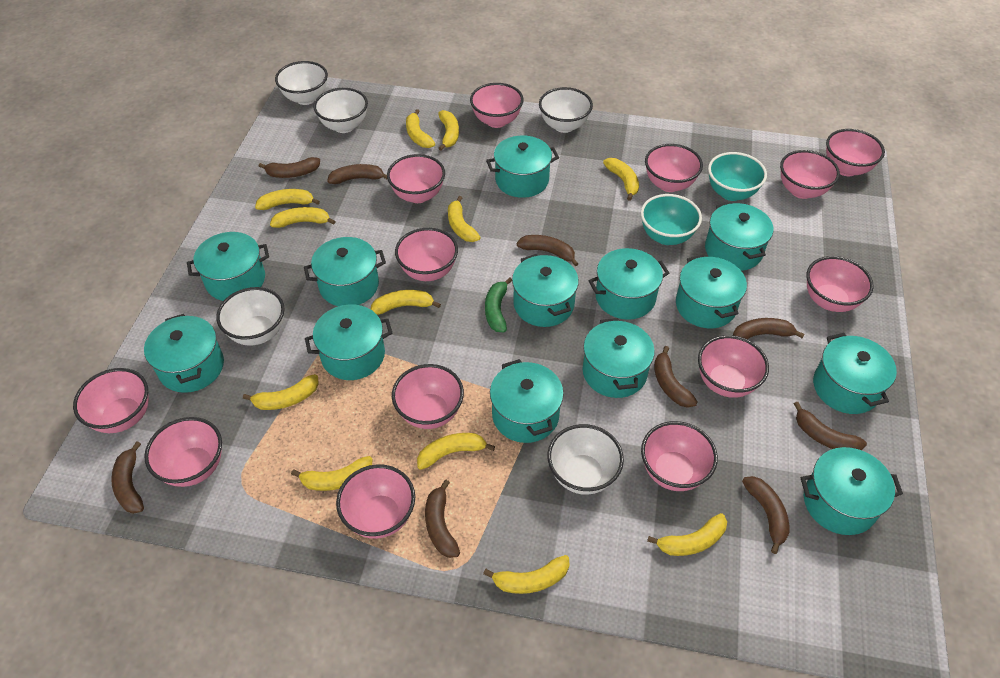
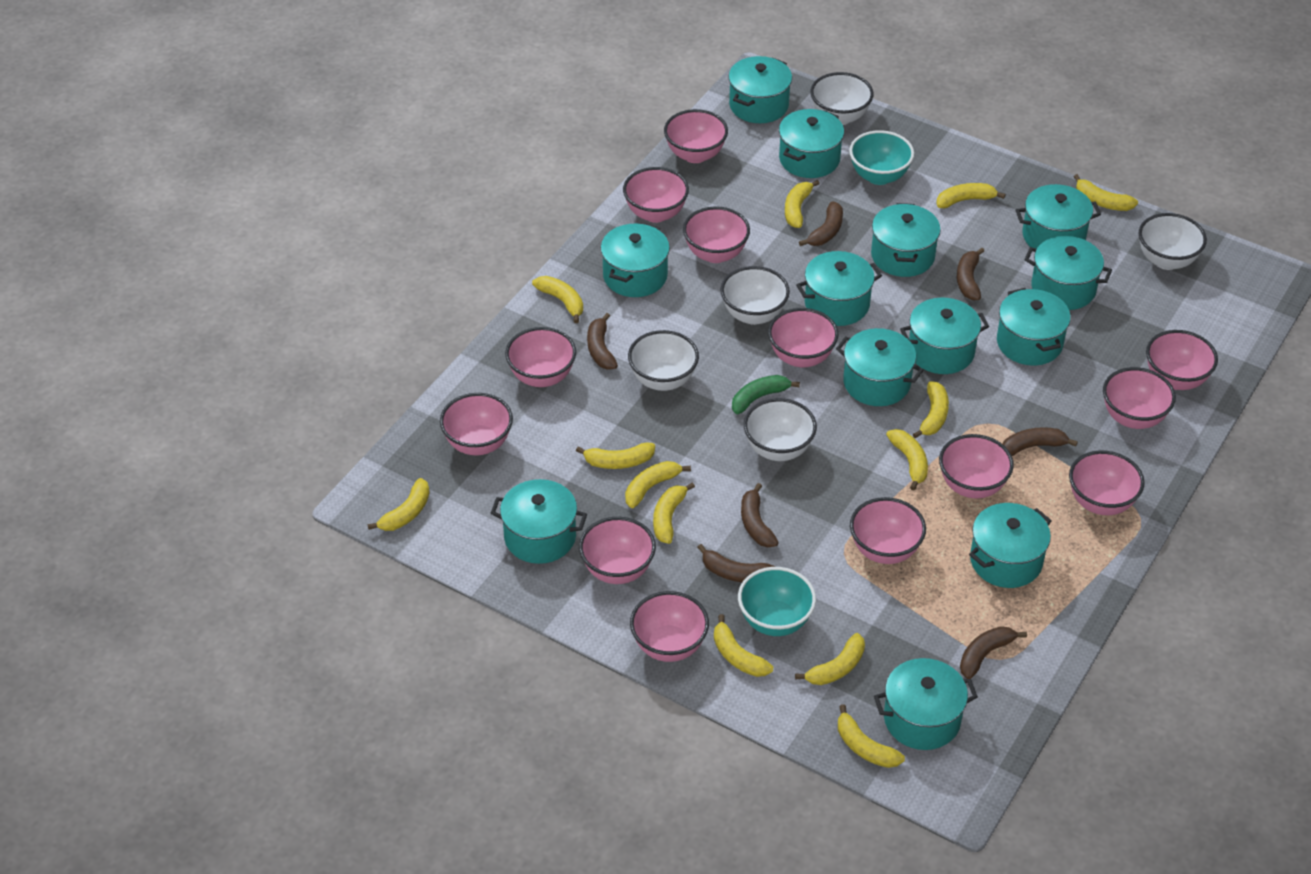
brown banana: [111,441,144,514] [259,157,320,178] [327,164,388,184] [425,480,460,558] [517,235,578,266] [654,346,698,408] [733,318,805,339] [742,476,790,554] [794,402,867,450] = 9 -> [587,313,618,370] [697,544,775,582] [741,483,779,548] [799,201,843,246] [957,248,984,300] [960,626,1027,679] [1003,427,1078,456] = 7
yellow banana: [243,374,319,410] [255,189,320,210] [270,207,336,228] [291,456,373,491] [371,290,441,315] [406,109,435,148] [417,433,495,470] [438,110,459,151] [448,196,481,242] [483,555,569,594] [603,158,639,201] [647,513,727,556] = 12 -> [368,478,430,531] [532,276,583,323] [576,442,655,469] [625,461,691,508] [653,482,695,544] [714,614,773,677] [785,180,820,228] [795,633,865,685] [838,704,905,768] [886,429,928,491] [913,381,949,438] [936,183,1005,208] [1074,174,1138,211] = 13

